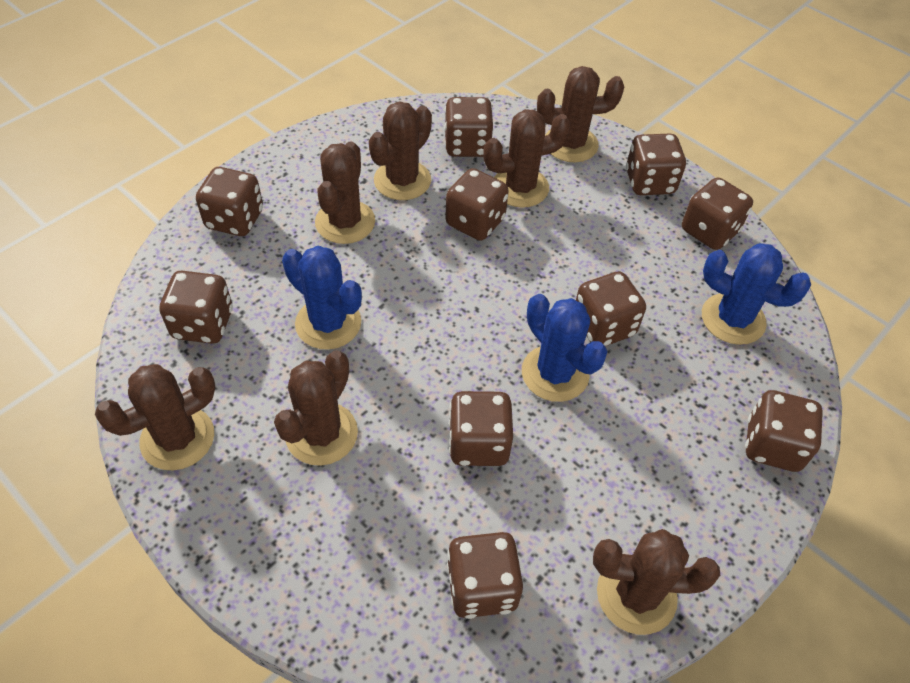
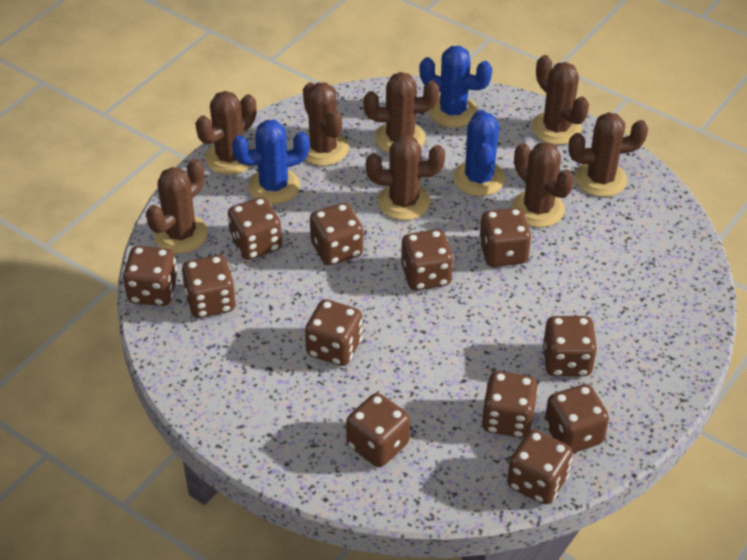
brown cactus: [95,364,216,470] [274,350,358,466] [315,141,375,244] [369,101,432,200] [483,109,571,208] [537,66,624,162] [593,529,720,635] = 7 -> [146,159,208,254] [195,91,256,175] [303,82,349,166] [364,72,439,153] [366,135,445,220] [512,142,574,227] [532,55,589,145] [568,112,648,197] = 8
brown dice: [159,271,233,344] [196,167,263,236] [444,97,493,157] [445,168,509,241] [447,532,523,619] [449,391,513,466] [576,271,646,346] [626,134,686,195] [682,177,753,250] [745,390,823,472] = 10 -> [123,246,178,306] [181,255,236,318] [228,197,282,260] [305,299,363,366] [310,203,363,266] [346,393,410,467] [401,229,454,290] [479,208,532,267] [481,371,539,438] [507,430,573,504] [543,316,598,376] [545,384,609,453] = 12

